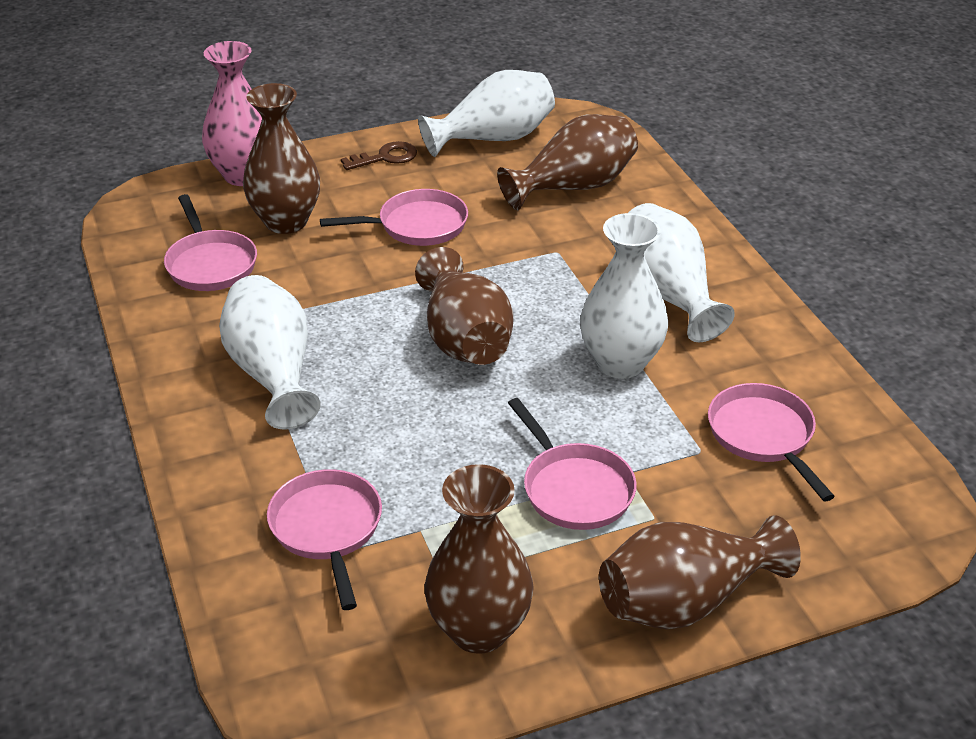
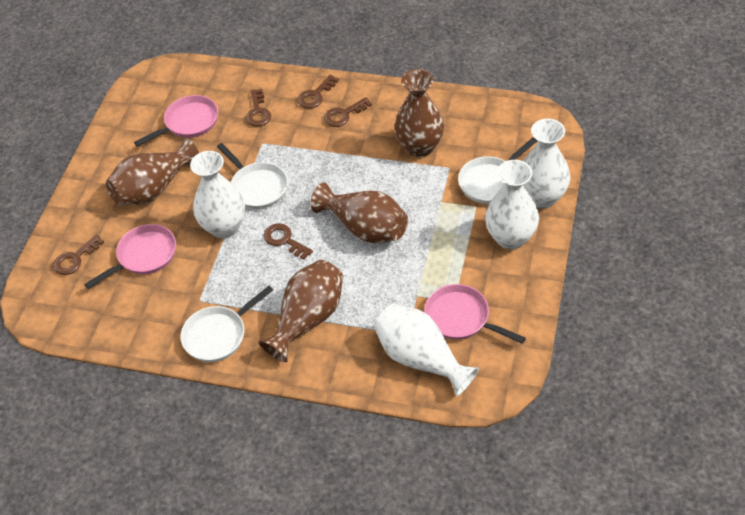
brown key: [341,141,417,170] = 1 -> [53,234,104,275] [246,89,271,127] [264,223,313,260] [297,75,339,109] [324,97,372,127] = 5
brown vase: [243,83,320,234] [415,247,513,365] [425,464,534,654] [497,114,638,210] [599,515,801,629] = 5 -> [106,138,199,205] [258,260,343,362] [310,183,408,243] [394,69,444,157] = 4
pink pan: [164,194,257,291] [267,469,382,610] [320,189,468,246] [508,398,637,530] [708,383,835,501] = 5 -> [84,224,176,289] [134,95,218,147] [424,284,526,344] = 3
pink vase: [202,41,262,186] = 1 -> none = 0
white pan: none = 0 -> [181,286,273,362] [217,143,288,209] [458,137,537,204] = 3

